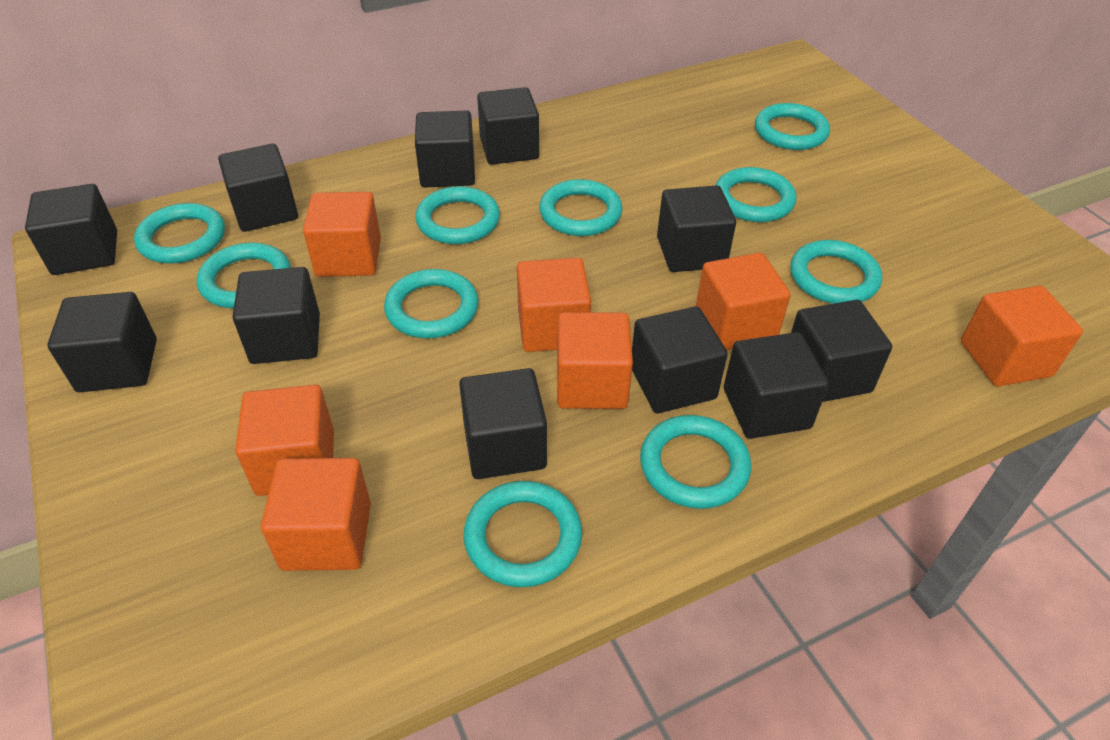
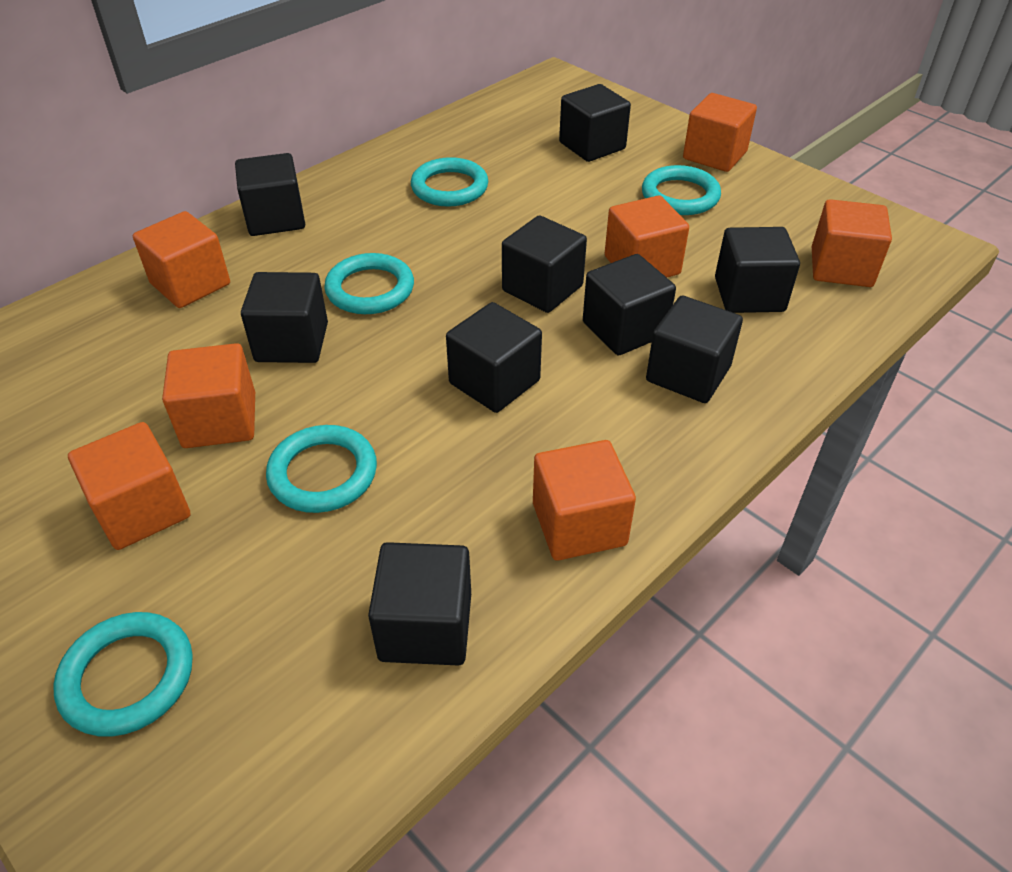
black cube: [25,184,117,275] [47,292,157,392] [218,144,298,232] [232,267,320,364] [415,110,475,188] [459,368,547,479] [477,87,539,165] [632,306,728,413] [657,185,736,272] [724,332,829,439] [791,300,892,402] = 11 -> [235,153,305,236] [241,272,328,363] [368,542,471,666] [446,302,542,413] [502,215,587,313] [559,84,631,162] [583,254,676,356] [646,296,743,403] [715,227,800,313] = 9
turquoise ring: [134,203,225,264] [197,243,291,308] [384,269,479,338] [415,186,500,244] [463,481,582,587] [539,179,623,236] [640,415,751,509] [715,167,797,222] [755,103,830,150] [790,240,882,304] = 10 -> [53,612,193,737] [266,425,377,513] [324,253,414,314] [411,157,488,207] [642,165,721,215] = 5

